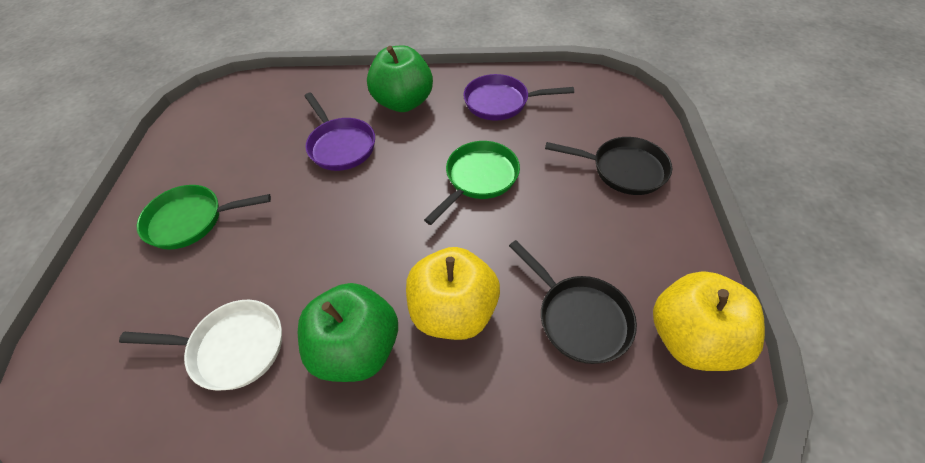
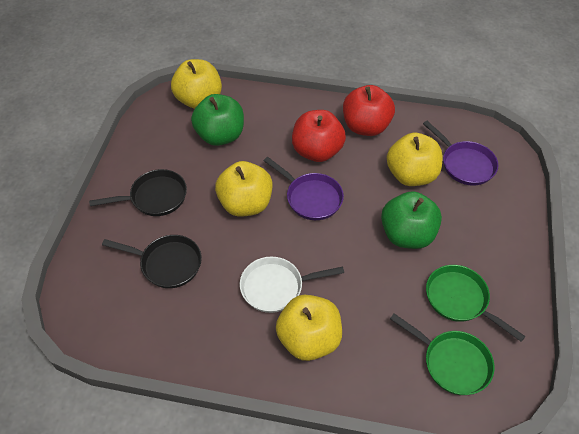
red apple: none = 0 -> [292,110,346,162] [343,85,395,136] = 2
yellow apple: [406,247,500,340] [653,271,765,371] = 2 -> [171,59,222,109] [215,161,272,217] [276,295,342,361] [387,133,443,186] = 4

